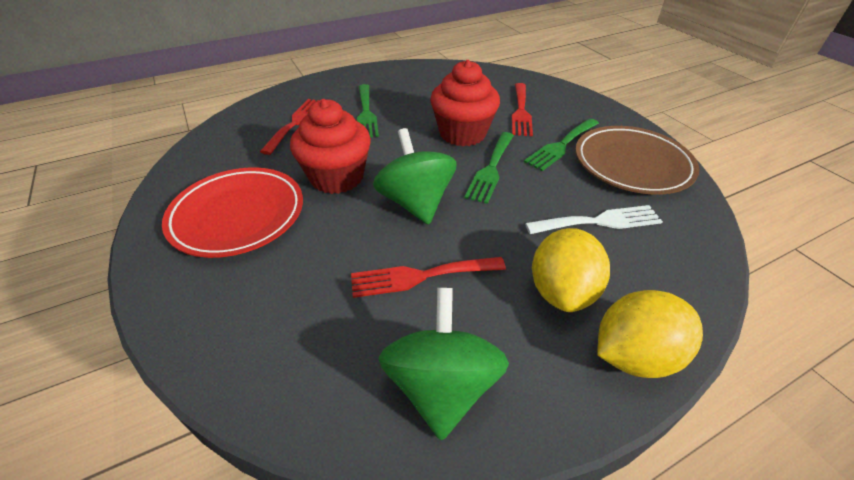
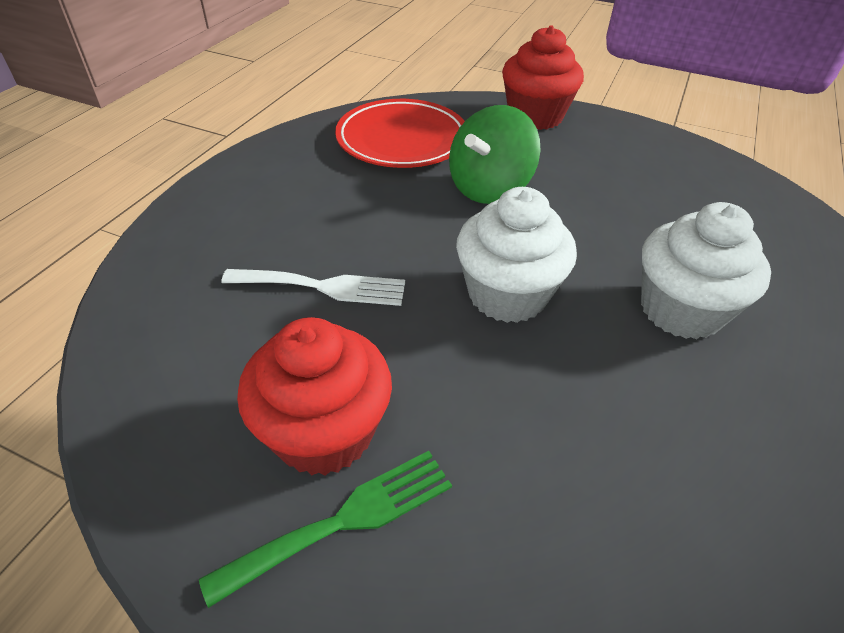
brown plate: [575,126,699,195] = 1 -> none = 0
green fork: [357,84,379,137] [464,132,514,204] [524,118,599,171] = 3 -> [199,451,452,608] = 1
green spinning top: [373,128,457,225] [379,288,509,441] = 2 -> [449,105,541,204] = 1
red fork: [260,99,319,155] [351,257,506,298] [512,83,533,136] = 3 -> none = 0
white cupcake: none = 0 -> [456,187,577,323] [641,202,771,339] = 2
yellow lemon: [532,228,610,312] [597,290,703,378] = 2 -> none = 0

